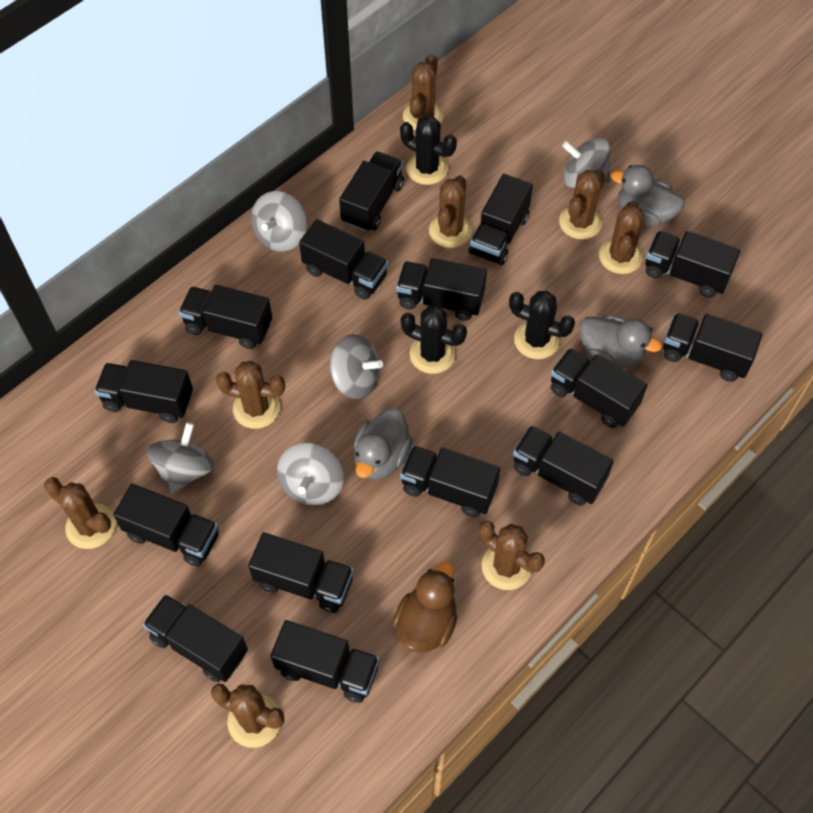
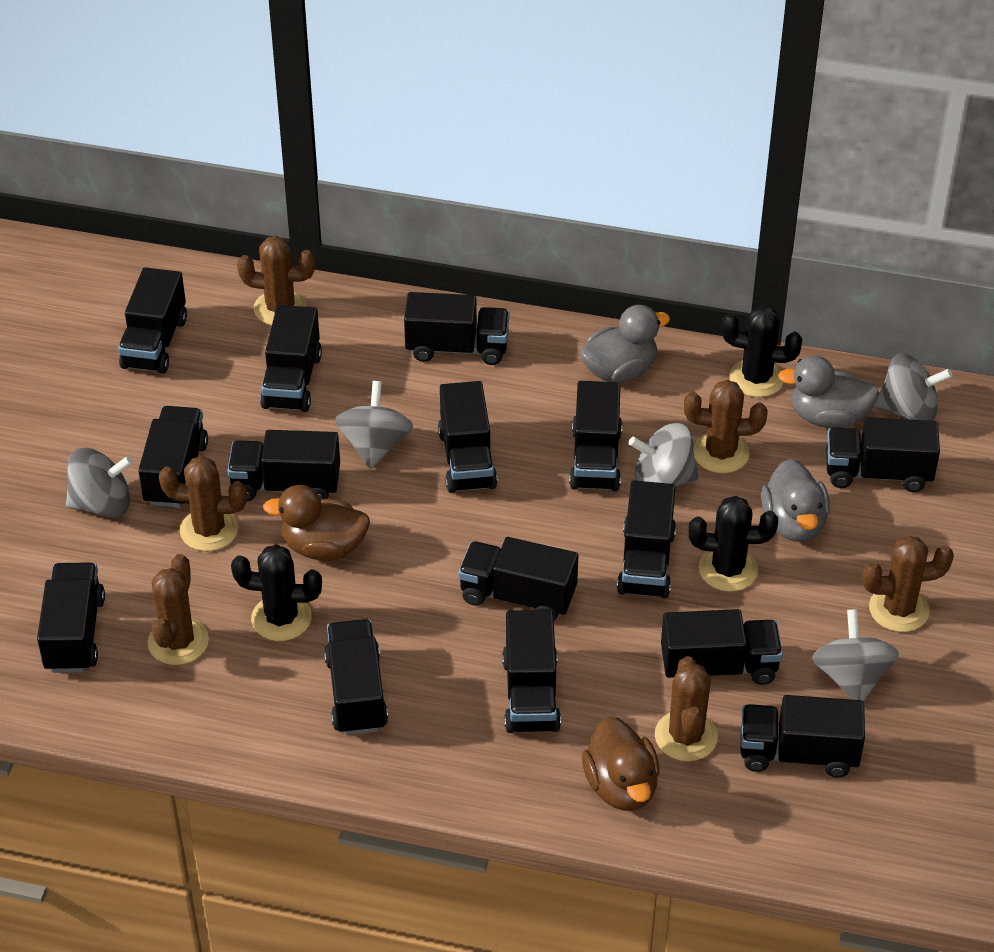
brown cactus: [44,477,116,549] [211,683,285,748] [216,361,285,429] [403,54,444,130] [429,175,472,248] [479,521,545,590] [559,169,605,239] [599,201,645,274] = 8 -> [148,554,209,665] [159,456,247,551] [237,236,315,325] [655,656,718,761] [684,380,768,473] [862,536,954,632] = 6
brown duck: [393,562,457,653] = 1 -> [263,485,370,561] [582,716,660,811] = 2

